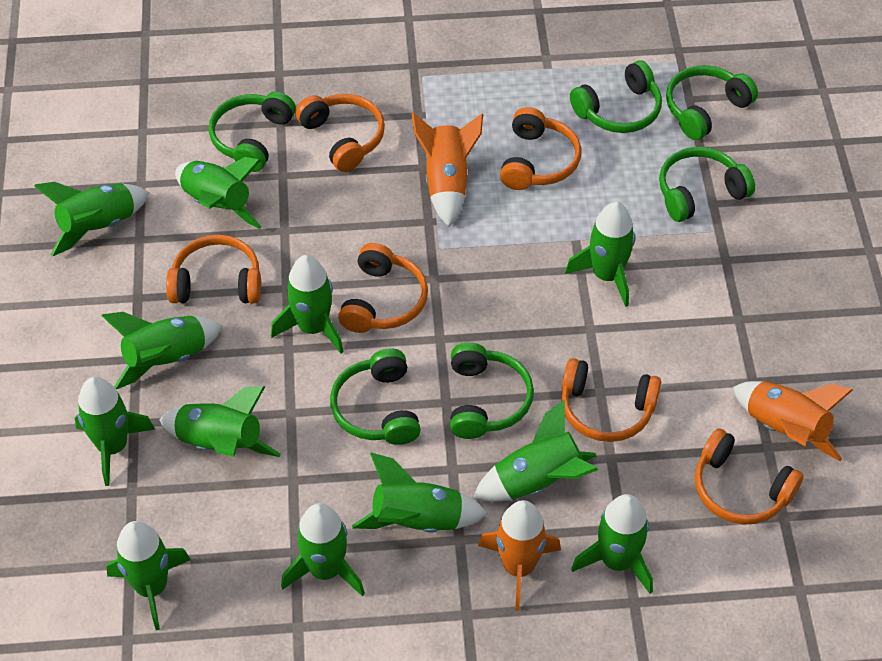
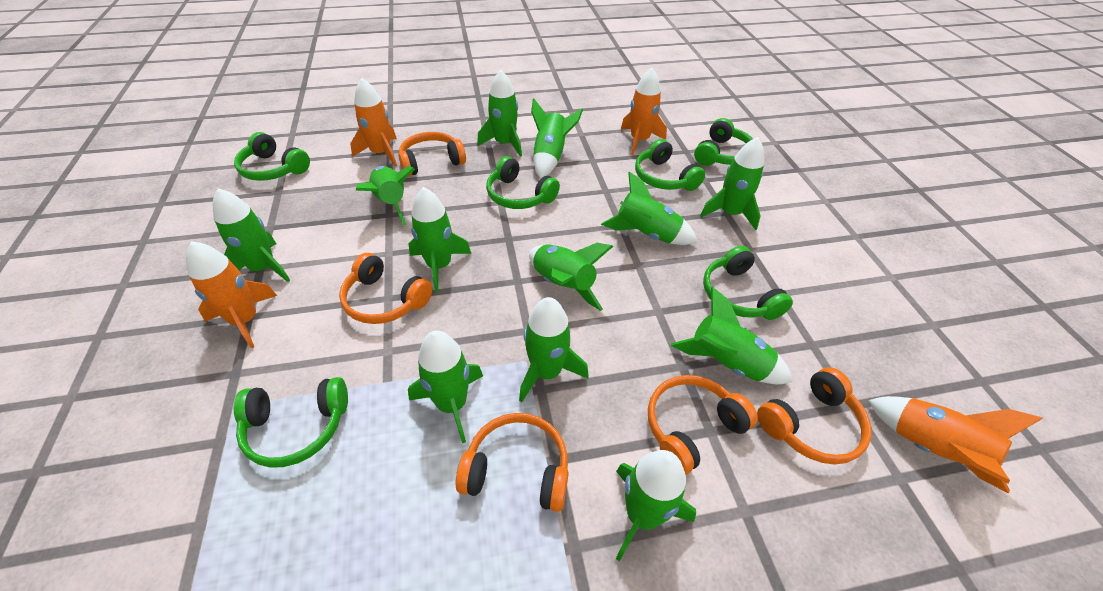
orange headphones: [166,235,261,303] [295,94,385,172] [338,243,428,333] [500,107,581,190] [561,358,661,442] [695,428,803,525] = 6 -> [339,253,432,324] [398,132,466,176] [456,413,569,512] [648,375,758,475] [757,368,872,465] = 5
orange rocket: [411,113,483,227] [478,500,561,610] [733,381,853,461] = 3 -> [186,241,277,349] [350,78,397,166] [621,68,667,155] [868,396,1043,494] = 4

